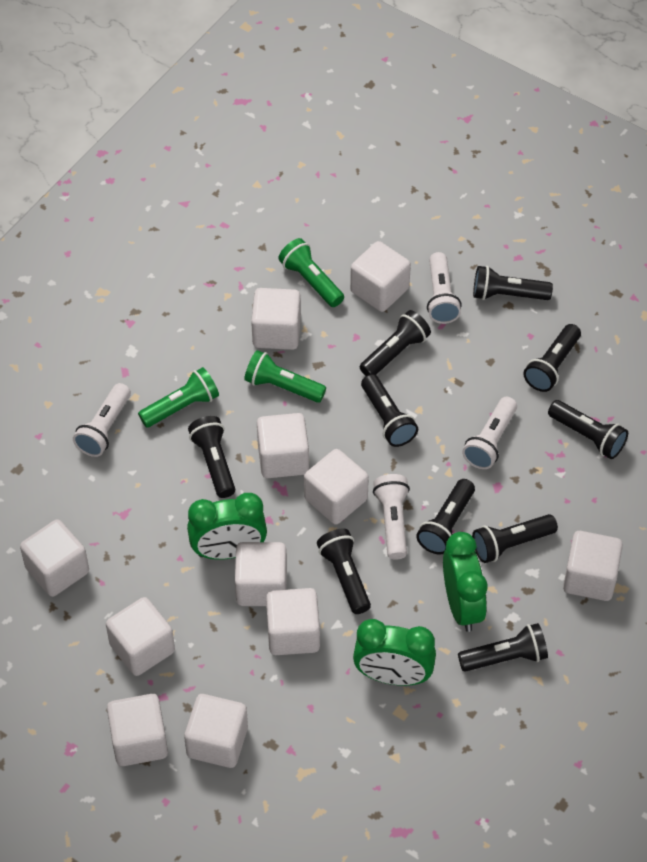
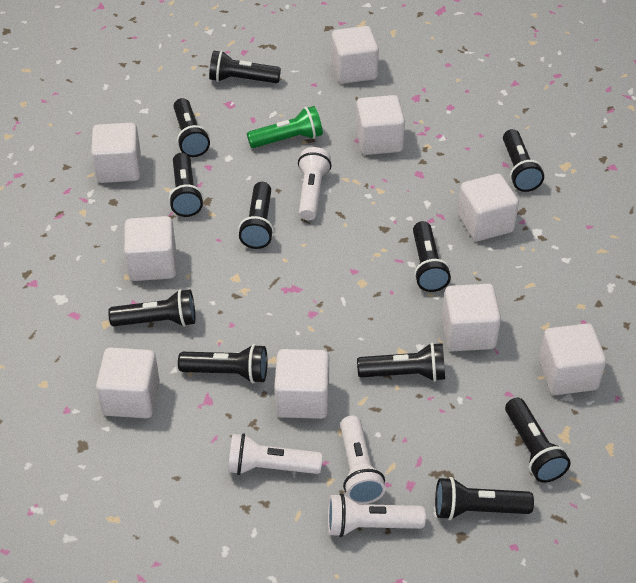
black flashlight: [188,416,235,498] [317,528,371,614] [360,310,431,376] [361,374,418,447] [416,479,475,555] [458,623,548,672] [472,514,558,563] [473,266,553,300] [523,324,581,392] [548,400,628,459] = 10 -> [108,289,195,327] [169,152,204,217] [174,98,210,157] [178,344,267,383] [209,51,281,83] [238,182,274,249] [357,343,445,382] [413,221,451,292] [435,477,534,520] [503,129,544,192] [505,398,571,483] = 11
green clock: [187,493,267,560] [353,619,436,686] [443,532,487,632] = 3 -> none = 0
green flashlight: [138,367,219,428] [244,350,326,403] [278,238,344,307] = 3 -> [247,106,323,148] = 1
white cube: [20,519,89,597] [106,597,175,676] [107,694,168,766] [184,694,248,768] [235,542,287,606] [251,288,301,350] [257,413,309,478] [266,588,320,655] [304,449,369,524] [350,241,411,312] [563,531,623,601] = 11 -> [91,123,141,183] [96,348,160,418] [124,216,176,281] [274,349,329,419] [331,26,379,84] [356,95,405,155] [442,284,501,351] [457,174,519,241] [539,323,606,395] = 9

